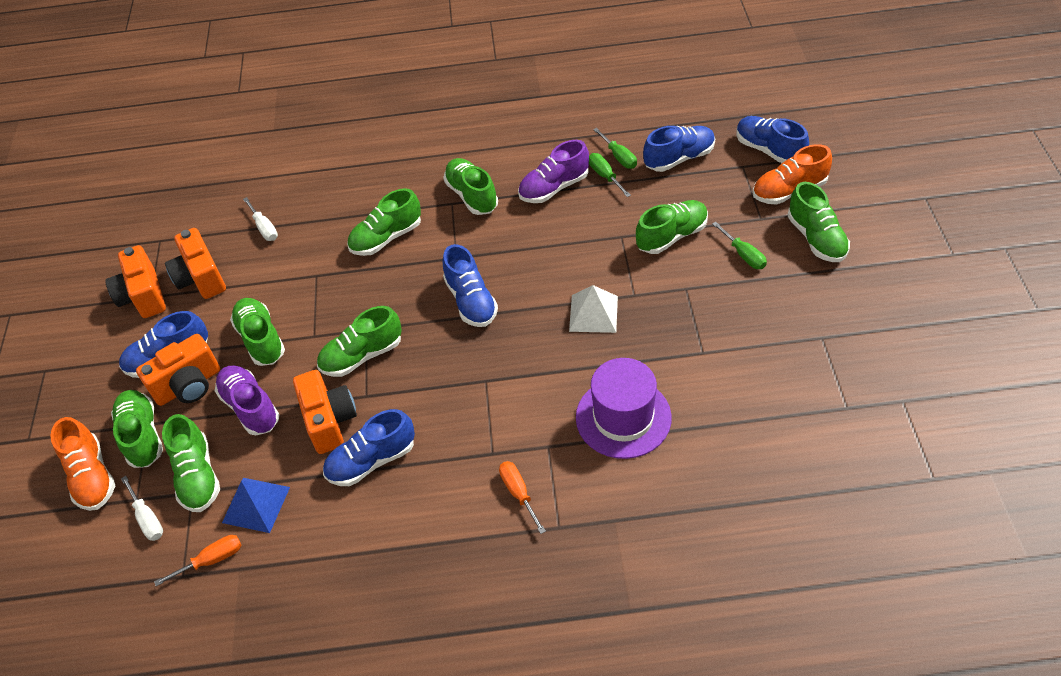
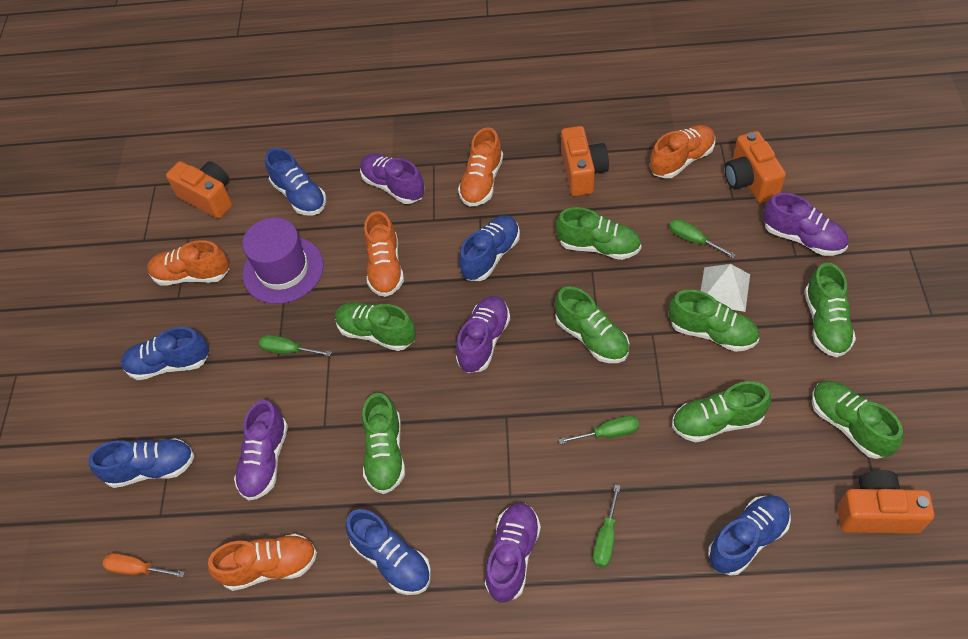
blue pyramid: [222,478,290,533] = 1 -> none = 0
blue shoe: [119,311,208,378] [323,409,415,486] [443,244,498,327] [643,126,715,172] [736,116,809,163] = 5 -> [88,438,194,488] [121,327,210,380] [265,148,326,215] [345,509,431,595] [459,215,520,281] [708,495,791,576] = 6
green screwdriver: [589,153,631,197] [593,128,637,169] [712,222,767,269] = 3 -> [259,335,332,356] [559,416,639,444] [593,484,620,567] [669,219,736,258] = 4
orange screwdriver: [154,535,241,586] [499,461,546,534] = 2 -> [103,553,185,577] = 1
orange shoe: [50,417,115,511] [752,144,832,205] = 2 -> [147,240,229,285] [208,534,317,591] [364,211,404,297] [458,127,503,207] [650,125,715,179] = 5
purple shoe: [215,365,279,435] [518,140,589,203] = 2 -> [234,400,288,501] [360,153,425,204] [456,296,510,373] [485,503,541,602] [763,193,848,256] = 5
white screwdriver: [121,476,163,541] [243,197,278,241] = 2 -> none = 0

